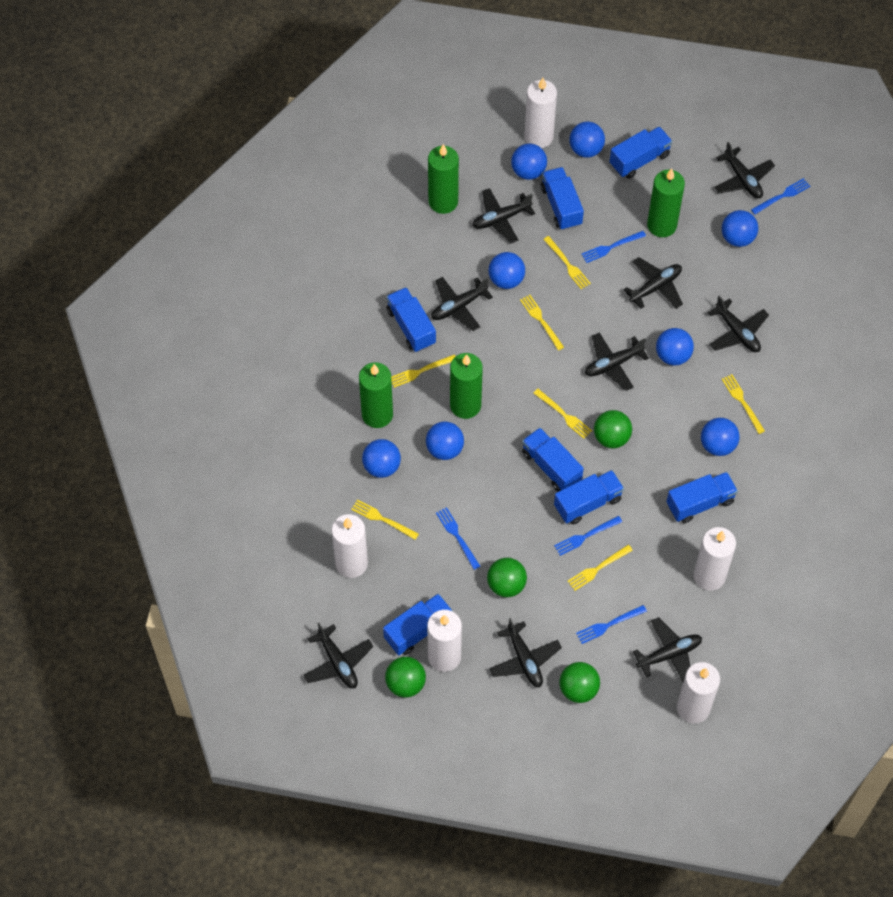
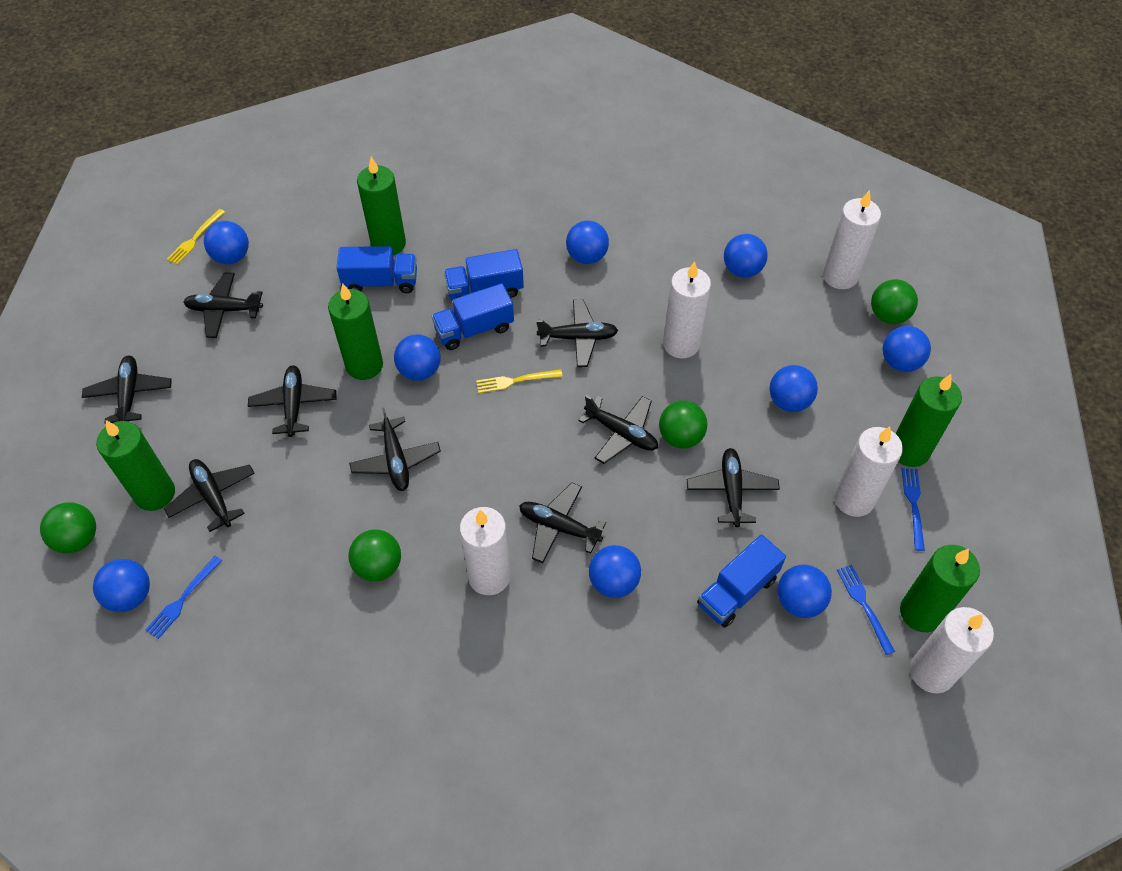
blue ball: [362,439,401,478] [426,422,464,460] [489,252,525,289] [511,143,547,180] [569,122,605,158] [656,328,694,366] [701,418,740,456] [722,210,758,247] = 8 -> [93,559,150,612] [204,221,249,264] [394,334,441,381] [566,221,609,264] [589,545,641,598] [724,234,768,278] [770,365,818,412] [777,565,832,618] [883,326,931,372] = 9
blue fork: [436,507,480,570] [554,516,622,556] [576,605,647,644] [581,231,646,263] [751,178,811,215] = 5 -> [146,556,222,639] [837,565,895,655] [902,468,925,551] = 3
blue truck: [383,594,453,655] [386,287,436,352] [522,428,584,492] [541,167,584,230] [554,470,624,525] [609,126,672,179] [666,472,738,523] = 7 -> [336,246,417,293] [432,283,514,350] [444,249,524,301] [697,535,786,628] = 4
green candle: [359,362,393,428] [428,144,459,214] [450,353,483,419] [647,168,685,237] = 4 -> [96,420,175,511] [328,284,383,380] [357,157,406,255] [896,374,962,467] [900,545,980,632] = 5
yellow fork: [351,499,419,540] [391,354,456,388] [520,295,564,351] [533,389,592,439] [543,236,591,289] [567,545,633,591] [722,374,765,434] = 7 -> [167,209,225,265] [476,369,563,393] = 2

